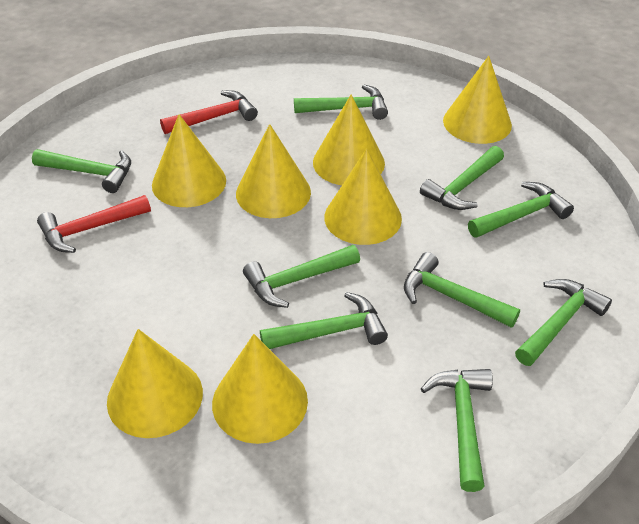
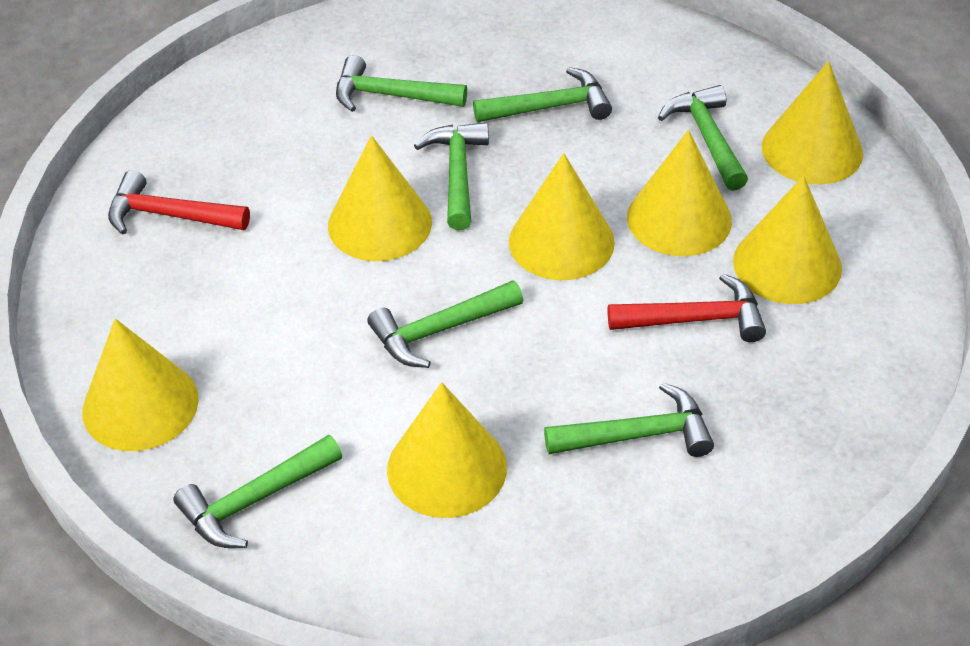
green hammer: [32,149,131,193] [243,245,360,308] [260,292,388,349] [294,85,388,120] [404,252,520,328] [420,146,504,210] [421,369,493,492] [468,182,574,238] [515,279,612,366] = 9 -> [173,435,342,548] [336,55,467,112] [367,280,523,368] [414,122,489,230] [473,67,612,122] [544,382,714,457] [658,85,748,191] = 7

